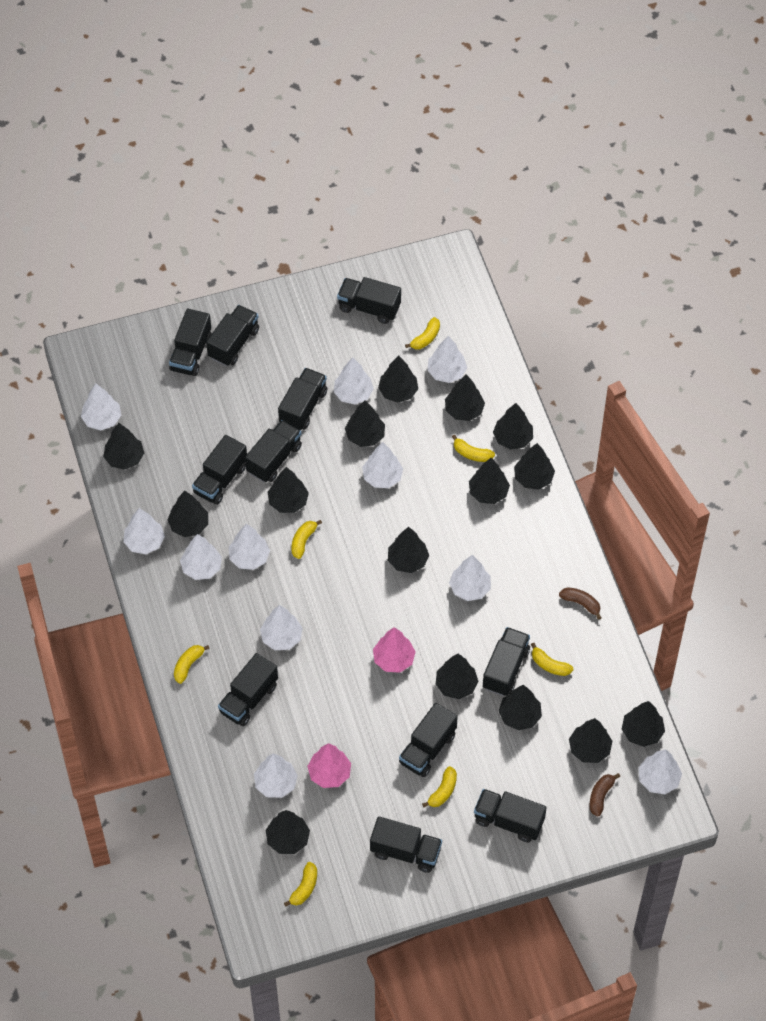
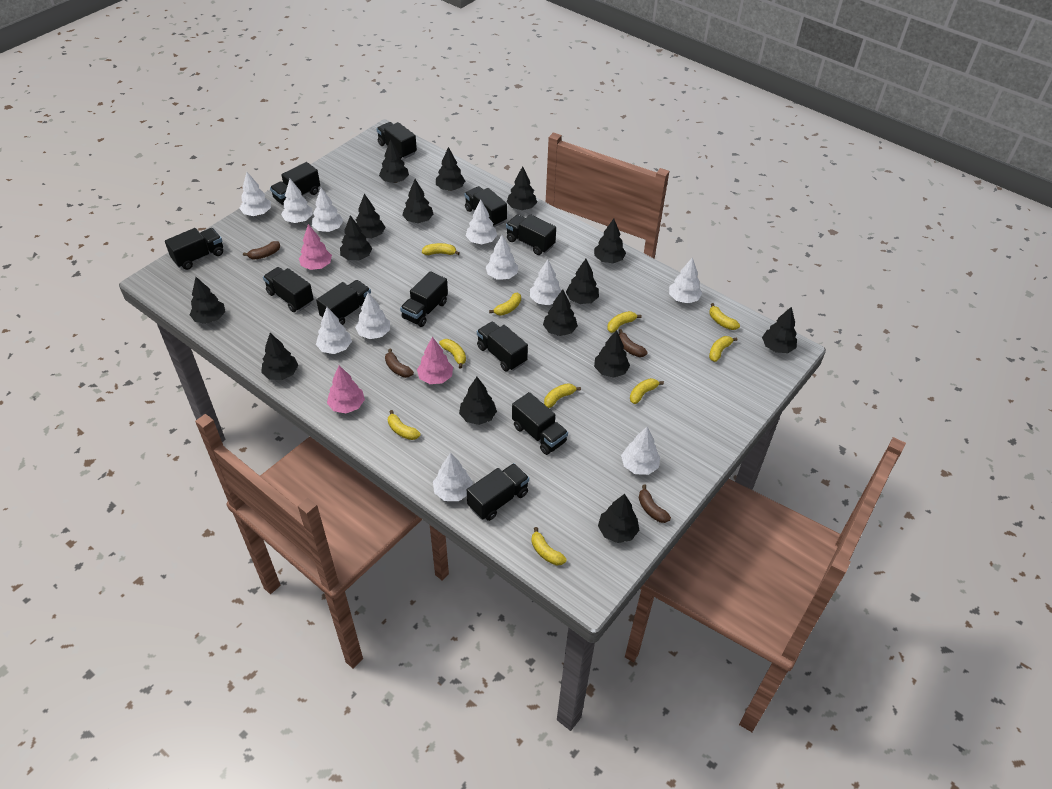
brown banana: [559,587,602,620] [590,773,620,817] = 2 -> [243,241,280,260] [385,349,414,378] [619,329,648,357] [639,484,671,523] = 4
pink tree: [307,743,351,788] [373,627,416,673] = 2 -> [299,224,332,270] [327,365,365,413] [417,337,453,384] = 3
yellow banana: [174,645,210,684] [284,862,317,907] [292,520,322,559] [405,317,440,349] [422,766,457,807] [452,434,495,462] [531,643,573,676] = 7 -> [388,410,421,440] [422,243,460,255] [439,339,466,368] [489,293,521,316] [531,527,567,566] [544,383,581,408] [607,311,641,333] [630,378,664,404] [709,303,740,330] [709,336,737,362] = 10

